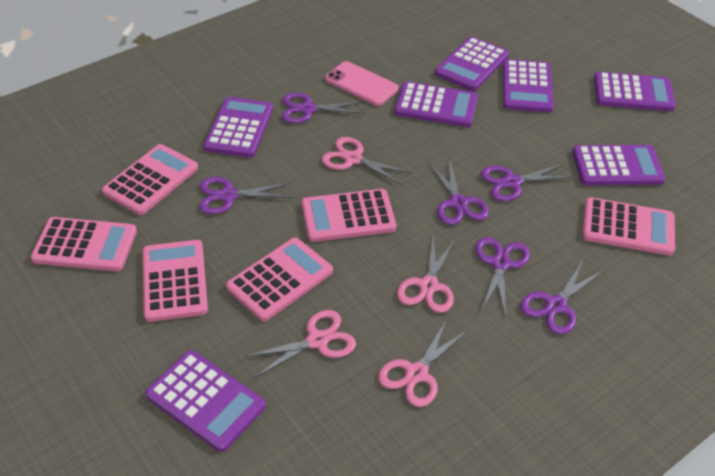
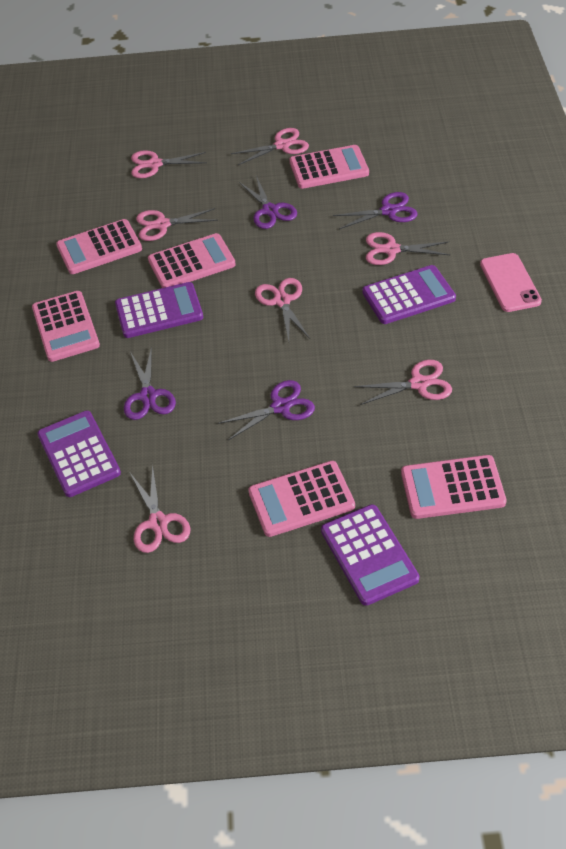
pink scissors: [244,310,356,378] [322,137,413,185] [378,319,469,407] [397,237,456,313] = 4 -> [130,464,190,553] [131,150,207,178] [136,208,218,241] [231,128,309,165] [255,278,310,341] [354,360,452,405] [366,232,450,265] = 7
purple calculator: [145,350,266,452] [203,97,273,157] [394,82,478,127] [435,37,509,91] [503,59,554,113] [572,145,666,185] [594,72,676,111] = 7 -> [37,411,121,497] [115,282,203,338] [321,504,419,606] [362,265,456,324] = 4
purple scissors: [200,177,293,214] [282,93,366,123] [429,161,489,225] [475,237,530,317] [481,163,574,202] [520,260,604,335] = 6 -> [124,346,176,420] [218,380,315,440] [239,176,297,229] [333,192,418,229] = 4

